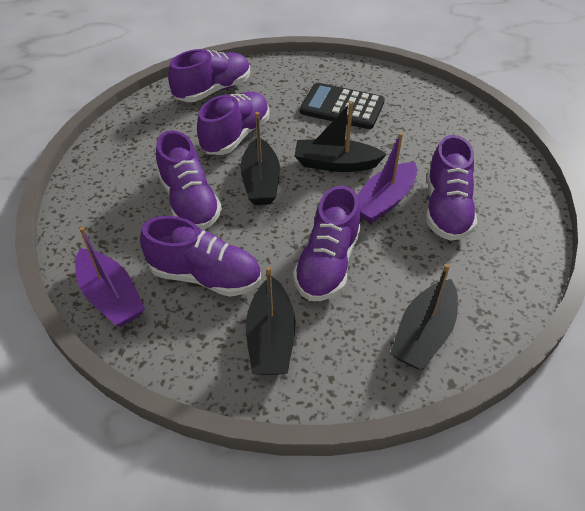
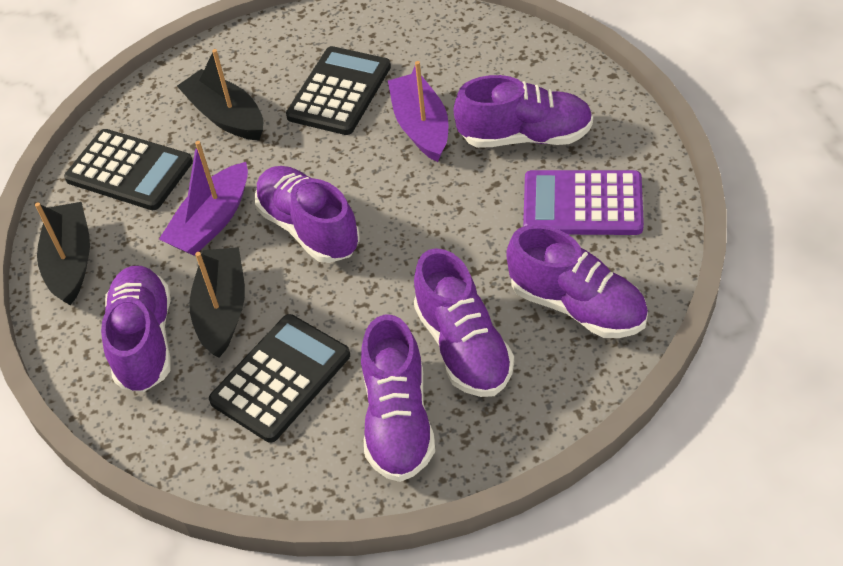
black boat: [240,112,280,205] [246,266,296,375] [295,102,387,172] [390,264,458,370] = 4 -> [35,202,90,305] [177,49,263,140] [189,247,245,358] = 3
black calculator: [300,83,385,129] = 1 -> [64,129,193,210] [209,314,350,443] [286,46,391,135] = 3
purple calculator: none = 0 -> [523,170,644,235] = 1

